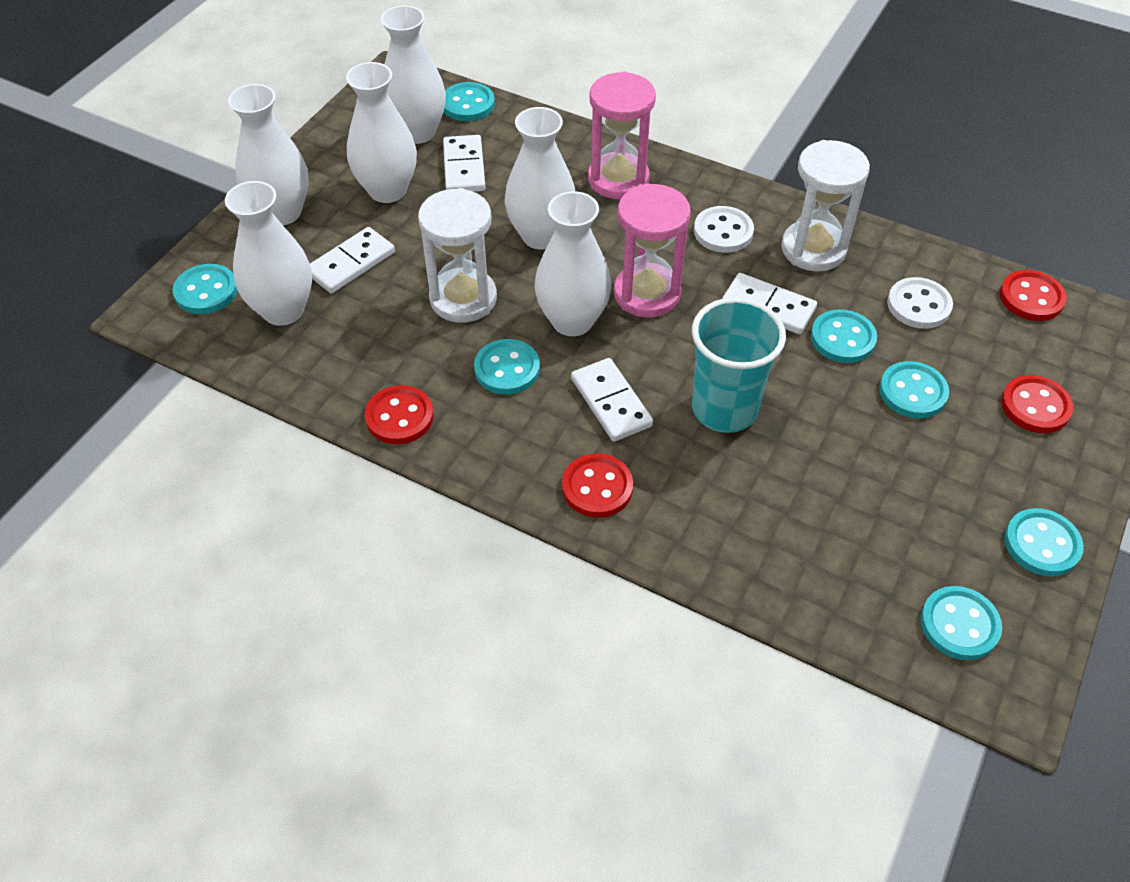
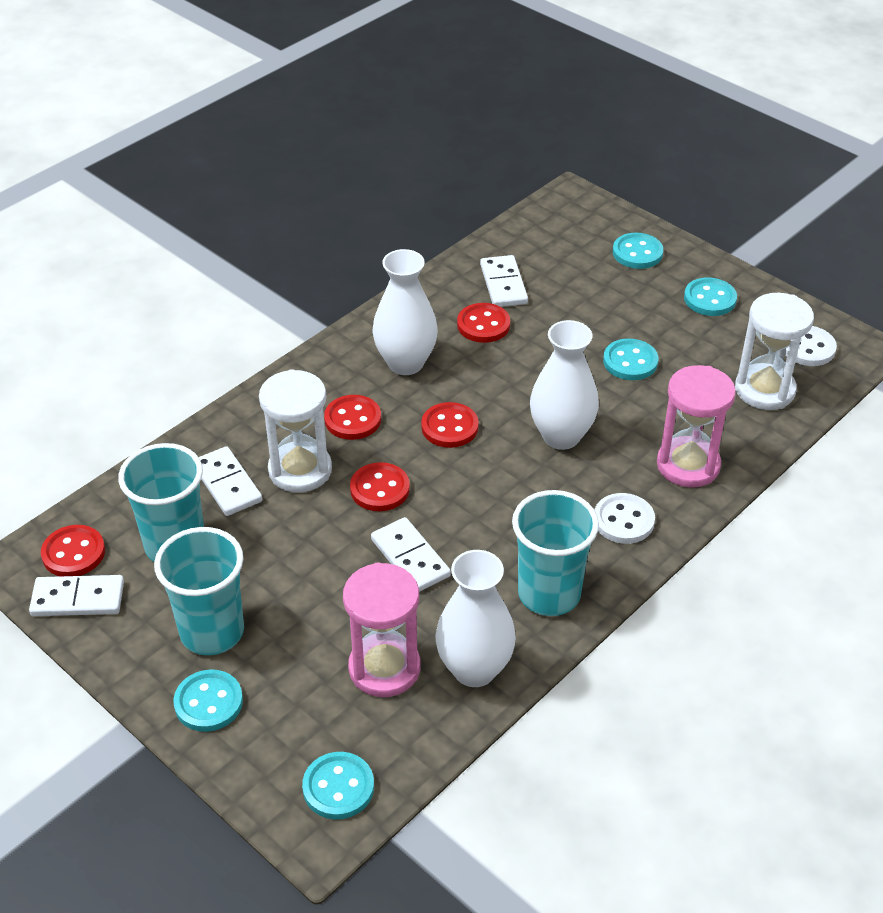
red button: [365,385,434,444] [562,453,633,518] [1000,270,1067,321] [1001,375,1073,433] = 4 -> [41,525,105,576] [324,395,381,440] [350,462,410,511] [421,402,479,448] [457,303,510,343] = 5
turquoise button: [173,264,237,314] [444,82,495,121] [474,339,540,395] [811,309,877,363] [879,361,949,418] [920,586,1002,660] [1004,508,1084,577] = 7 -> [173,669,243,732] [302,752,374,819] [603,338,658,380] [613,233,663,269] [684,277,737,316] = 5
turquoise cup: [692,298,786,433] = 1 -> [118,443,204,562] [154,527,244,655] [512,490,599,616] = 3
white vase: [225,181,312,326] [228,84,309,225] [346,62,417,203] [381,5,446,144] [505,107,575,250] [534,191,611,336] = 6 -> [373,249,438,375] [435,550,516,687] [530,320,599,450] = 3

